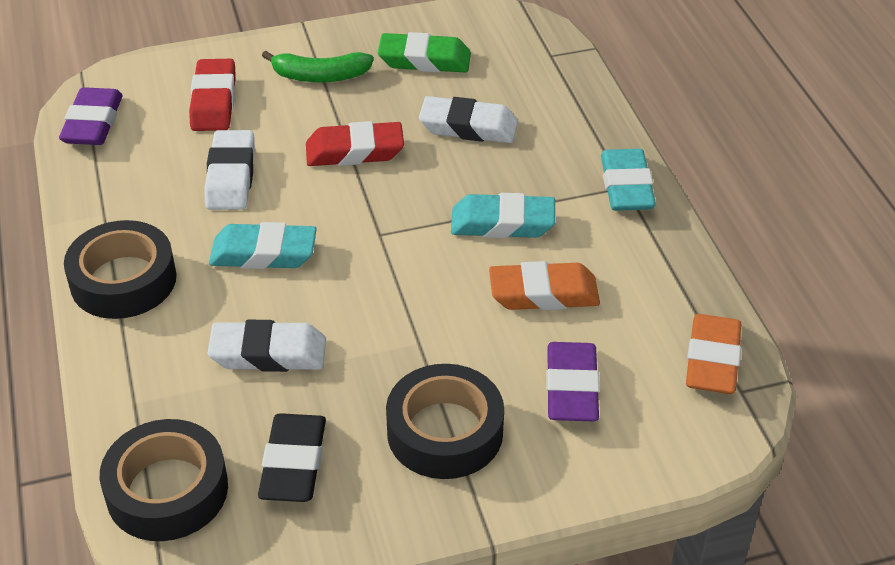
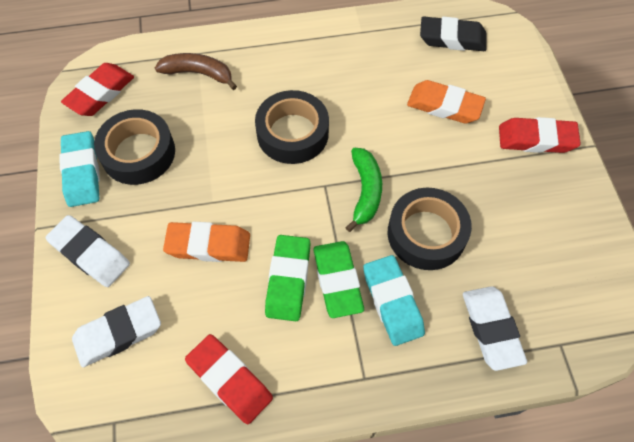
brown banana: none = 0 -> [155,53,237,90] = 1
green eraser: [378,32,471,73] = 1 -> [265,235,310,321] [313,241,364,318] = 2
purple eraser: [59,87,123,145] [546,342,600,421] = 2 -> none = 0
red eraser: [189,59,236,131] [306,121,404,166] = 2 -> [61,63,134,116] [185,334,273,424] [499,117,581,153] = 3
turquoise eraser: [209,222,317,269] [451,193,555,238] [601,149,656,211] = 3 -> [59,131,100,207] [363,255,425,346] = 2

